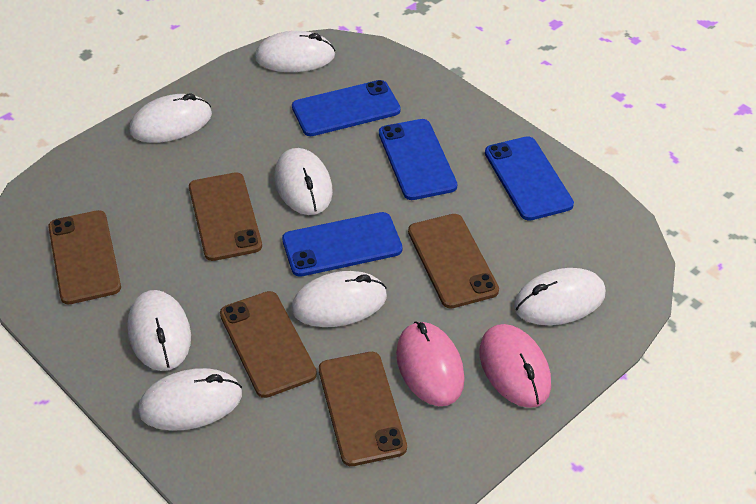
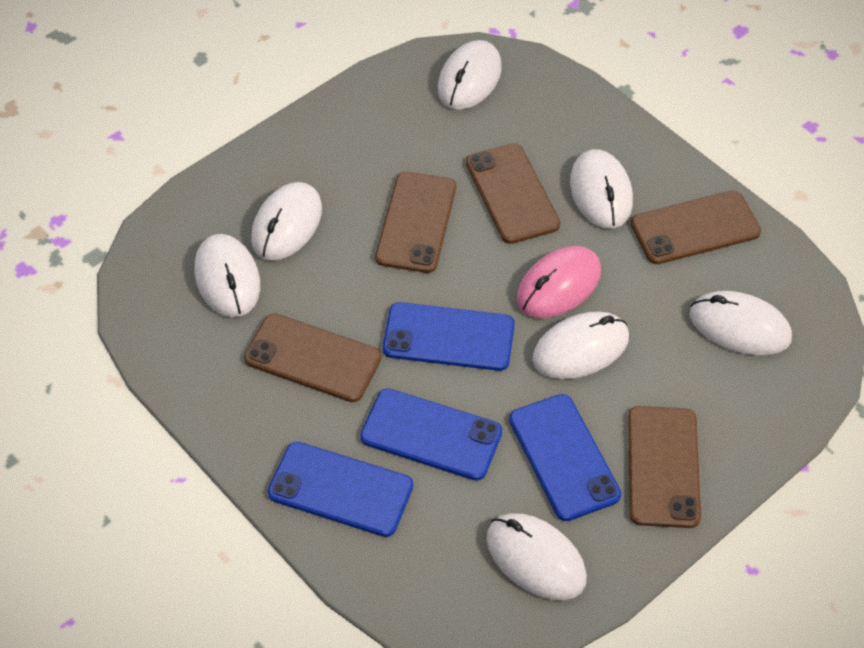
pink mouse: [396,321,465,406] [480,324,551,408] = 2 -> [517,246,601,318] = 1

